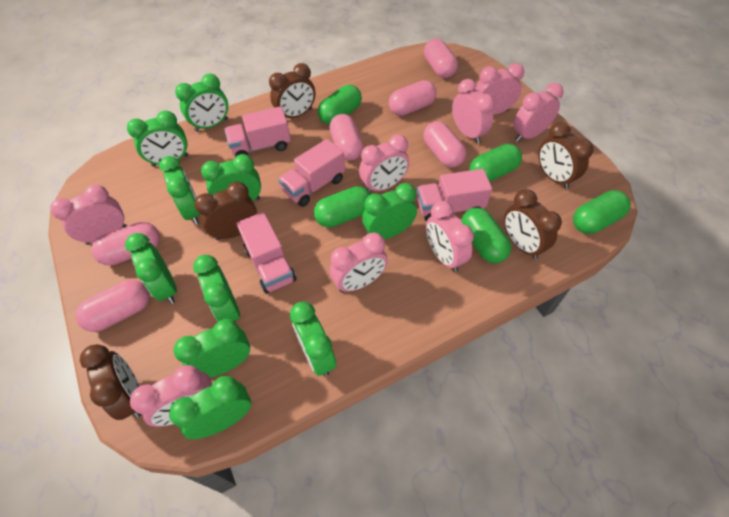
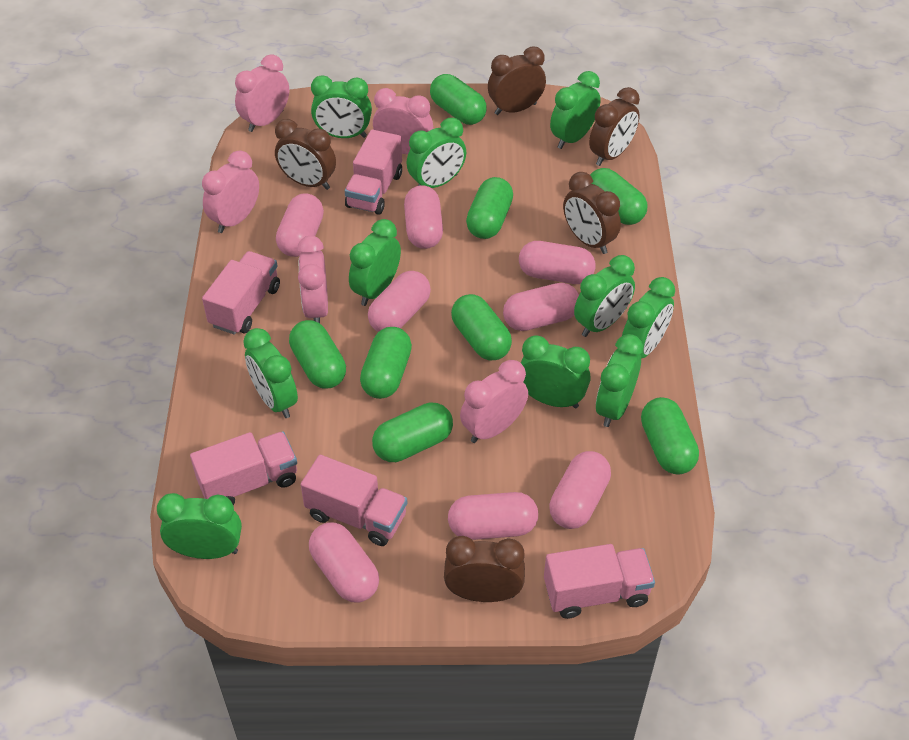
green capsule: [314,186,371,228] [318,85,362,125] [461,208,511,263] [469,144,522,182] [573,190,631,234] = 5 -> [289,320,346,389] [360,327,412,399] [372,402,453,462] [430,74,487,125] [451,294,512,361] [466,177,513,239] [590,168,647,225] [641,397,699,475] = 8
pink capsule: [75,280,150,332] [91,222,160,266] [329,114,363,161] [389,80,437,116] [423,121,466,167] [424,38,458,78] = 6 -> [276,193,324,257] [309,523,379,602] [368,271,431,332] [404,185,443,249] [448,492,538,540] [503,283,579,331] [519,241,596,284] [549,451,611,529] = 8
pink clock: [50,184,127,245] [130,365,212,427] [330,232,388,293] [359,135,409,192] [426,201,474,272] [452,79,495,144] [475,63,525,115] [513,83,564,142] = 8 -> [202,150,259,233] [235,54,289,132] [297,236,328,323] [373,88,433,154] [460,360,528,443] = 5
pink truck: [224,106,291,157] [236,212,296,293] [278,139,345,207] [417,169,492,222] = 4 -> [190,432,297,505] [202,251,280,335] [301,455,407,546] [345,130,402,215] [544,544,655,619] = 5

